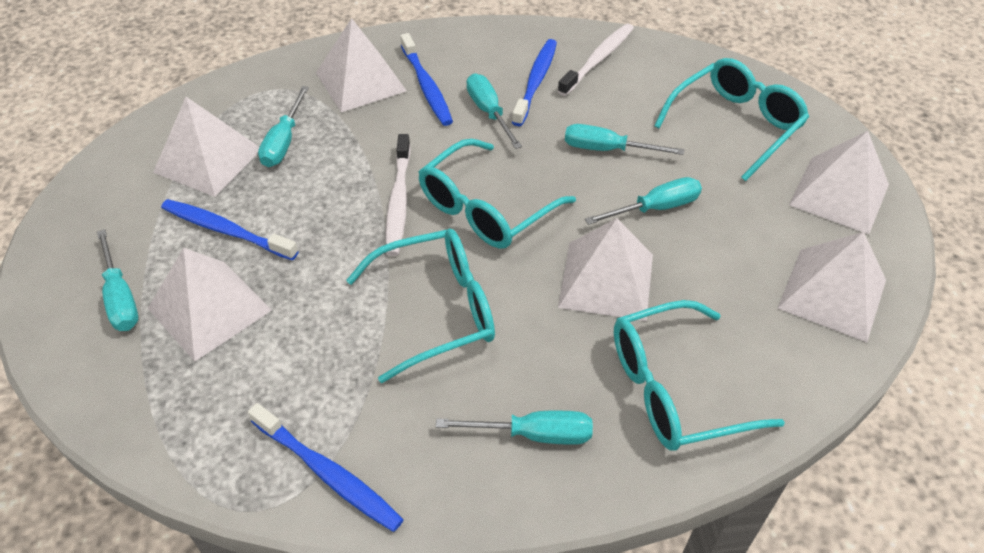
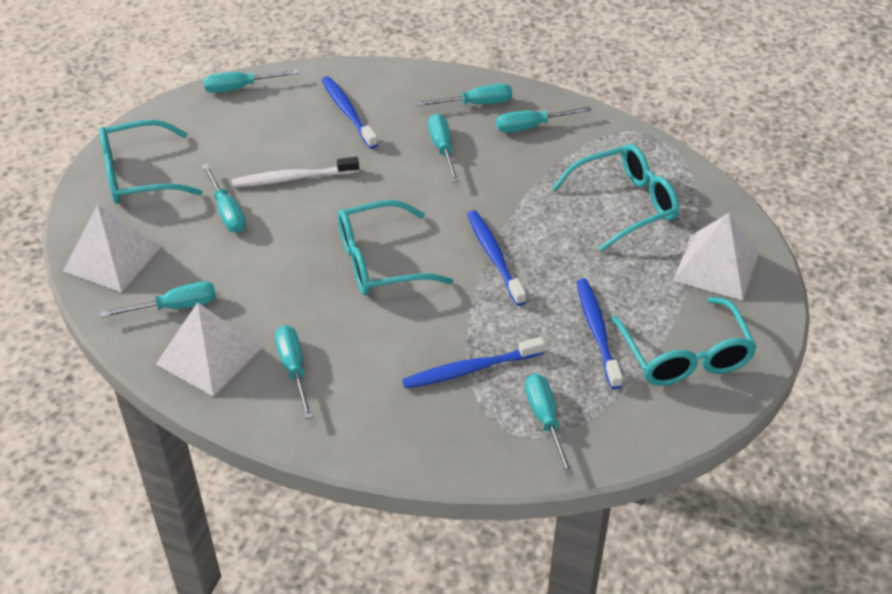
turquoise screwdriver: [97,229,139,331] [258,86,309,167] [436,411,593,445] [466,73,522,149] [565,124,684,155] [585,177,702,225] = 6 -> [100,281,216,318] [202,164,246,233] [204,70,299,93] [275,325,313,419] [417,83,512,106] [428,113,459,183] [496,107,591,133] [525,373,574,475] = 8
white pyramid: [148,248,272,362] [153,97,259,197] [316,18,407,112] [558,218,653,321] [778,232,886,342] [789,131,889,235] = 6 -> [63,205,161,292] [156,302,262,397] [673,213,759,301] = 3
white toothbrush: [385,134,411,256] [558,24,634,96] = 2 -> [232,157,359,187] = 1

